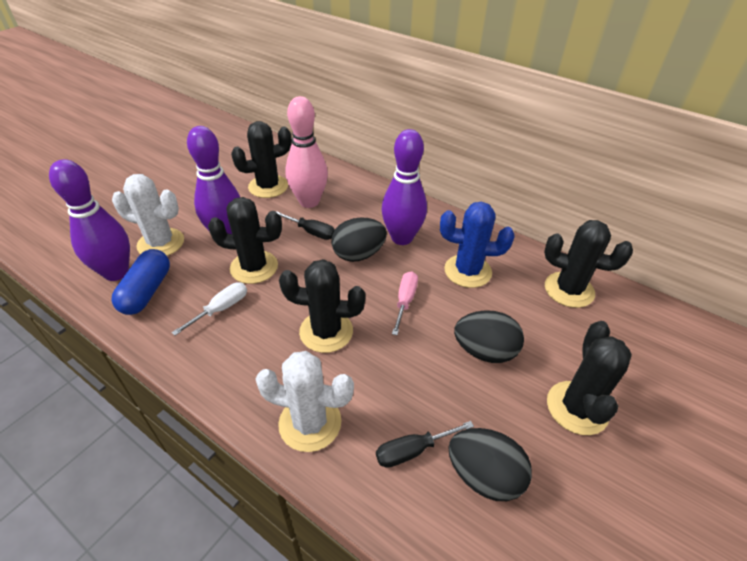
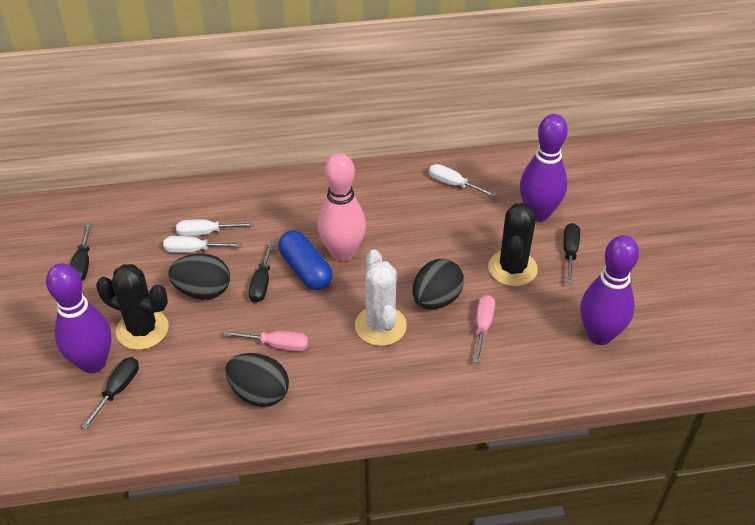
black cactus: [208,197,282,284] [231,121,291,198] [279,259,366,353] [544,220,633,308] [547,321,632,435] = 5 -> [96,264,169,350] [488,203,538,286] = 2
black screwdriver: [276,211,335,240] [376,421,474,468] = 2 -> [70,223,92,281] [82,357,139,429] [249,241,274,303] [564,223,580,283] = 4
blue cactus: [440,202,515,288] = 1 -> none = 0
pink screwdriver: [392,271,418,335] = 1 -> [224,331,308,351] [474,295,495,363] = 2
white cactus: [112,174,184,256] [256,351,354,452] = 2 -> [355,249,407,346] = 1
white screwdriver: [172,282,247,336] = 1 -> [163,236,242,253] [176,219,253,236] [429,164,496,197] = 3

